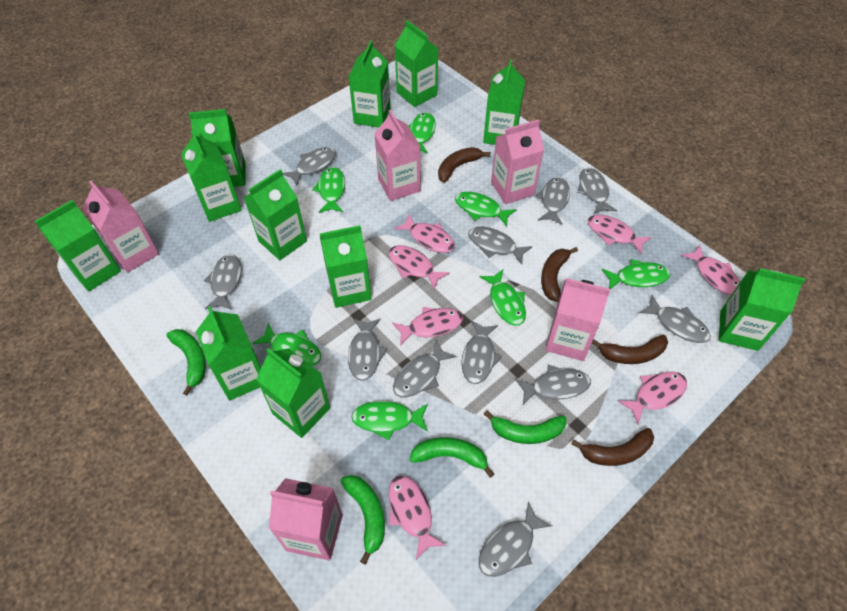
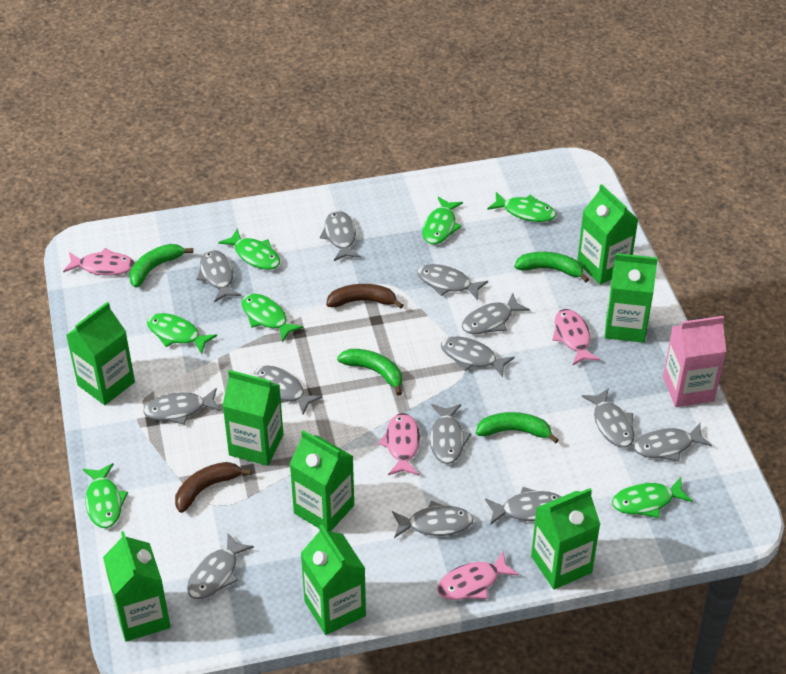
brown banana: [438,147,491,182] [541,247,578,302] [571,428,654,466] [592,335,668,364] = 4 -> [175,462,251,513] [326,284,403,309] = 2
green carton: [34,200,121,292] [181,130,242,222] [189,109,245,187] [196,307,261,401] [244,169,307,260] [256,348,330,438] [320,225,372,308] [349,40,390,127] [394,20,439,107] [483,59,525,145] [719,268,805,351] = 11 -> [66,302,135,405] [103,531,171,641] [222,370,283,466] [289,430,354,531] [301,525,366,635] [531,488,601,589] [577,184,639,285] [605,253,658,343] = 8
grey fish: [204,254,242,310] [283,147,336,186] [348,319,387,381] [393,341,457,397] [461,321,502,384] [468,227,532,265] [479,502,553,577] [515,365,591,405] [536,177,570,225] [577,168,617,215] [639,295,711,343] = 11 -> [143,388,221,425] [187,533,254,599] [197,250,241,302] [254,365,322,414] [320,210,361,261] [392,501,474,538] [417,264,488,300] [430,404,472,464] [441,337,515,377] [462,293,530,334] [485,487,561,525] [582,388,634,448] [633,423,712,462] = 13
pink carton: [83,181,159,273] [269,478,343,561] [374,110,420,201] [491,119,544,204] [545,278,610,361] = 5 -> [663,316,726,407] = 1
pink fish: [388,475,446,560] [389,245,450,289] [392,307,463,346] [394,214,455,253] [588,215,652,255] [618,372,687,424] [681,245,740,295] = 7 -> [63,248,135,275] [378,413,420,475] [437,551,519,600] [552,309,600,366] = 4

